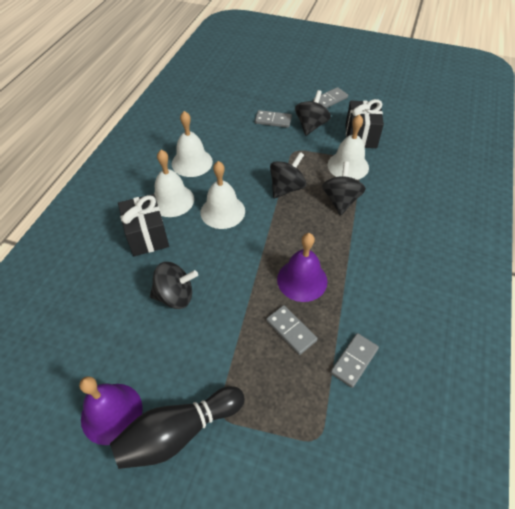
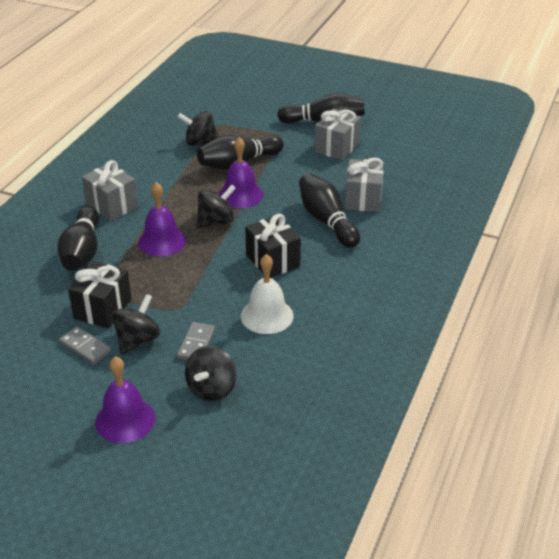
black bowling pin: [110,386,245,469] = 1 -> [57,206,99,271] [197,135,284,170] [277,93,365,124] [299,173,360,248] = 4
grey domino: [255,110,292,128] [266,305,318,355] [313,87,348,108] [330,333,379,388] = 4 -> [59,327,111,365] [177,322,215,360] = 2
grey gift: none = 0 -> [82,160,138,221] [314,109,361,160] [344,158,384,212] = 3
purple bell: [79,376,143,445] [277,233,327,302] = 2 -> [95,356,155,443] [138,182,186,257] [219,137,263,208] = 3
white bell: [154,150,194,217] [172,111,213,177] [201,161,245,229] [328,114,369,180] = 4 -> [241,254,293,334] = 1

